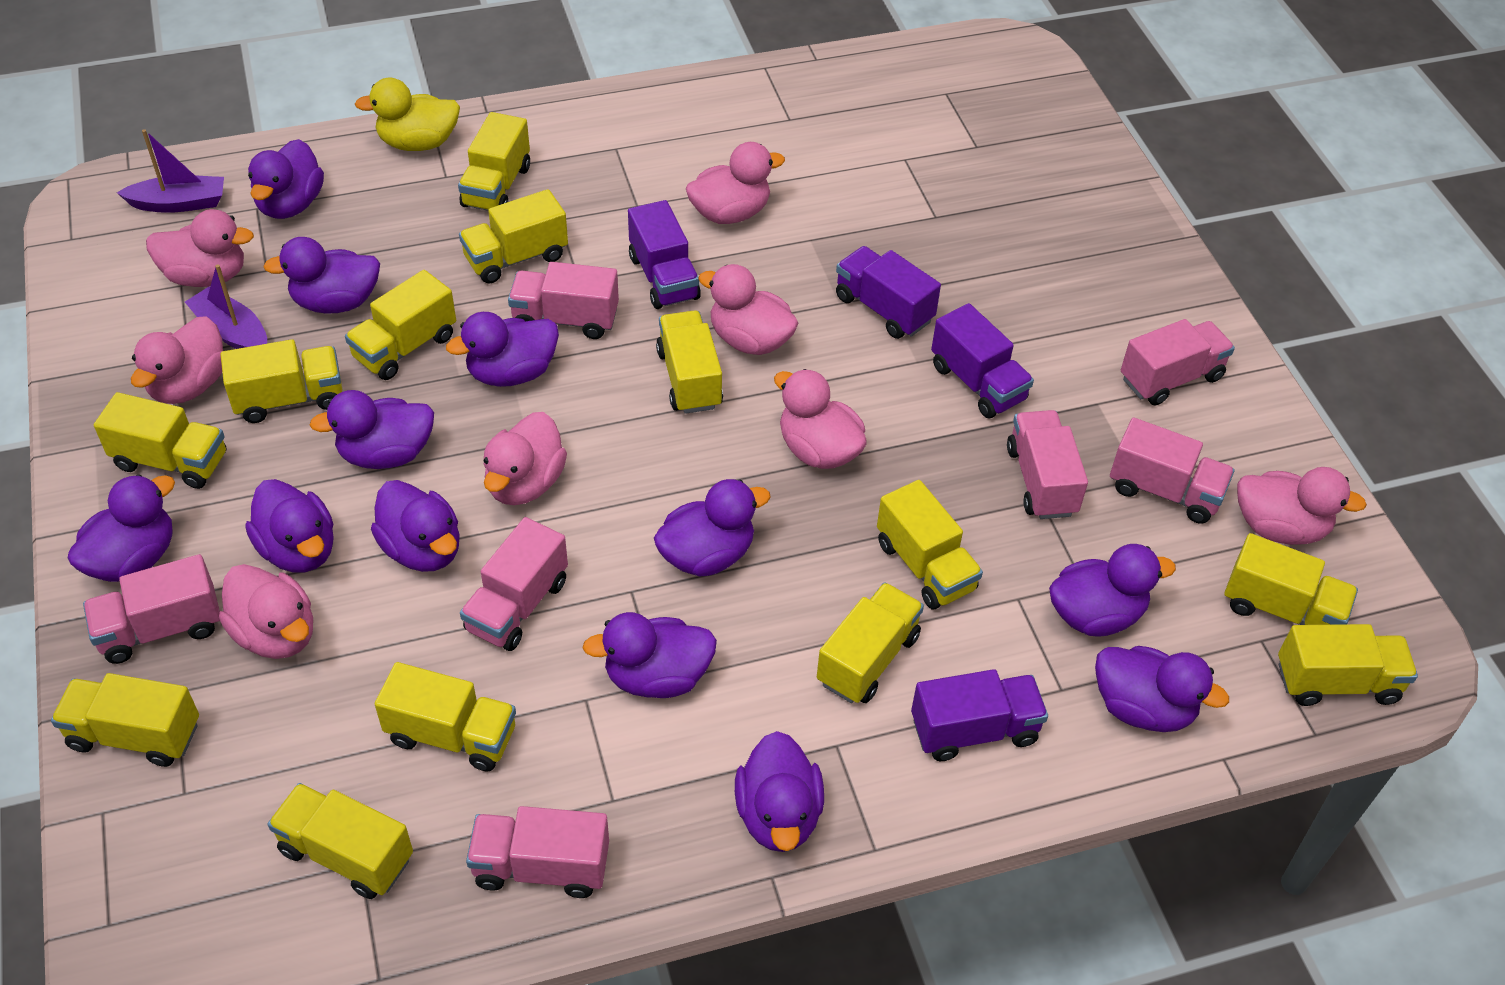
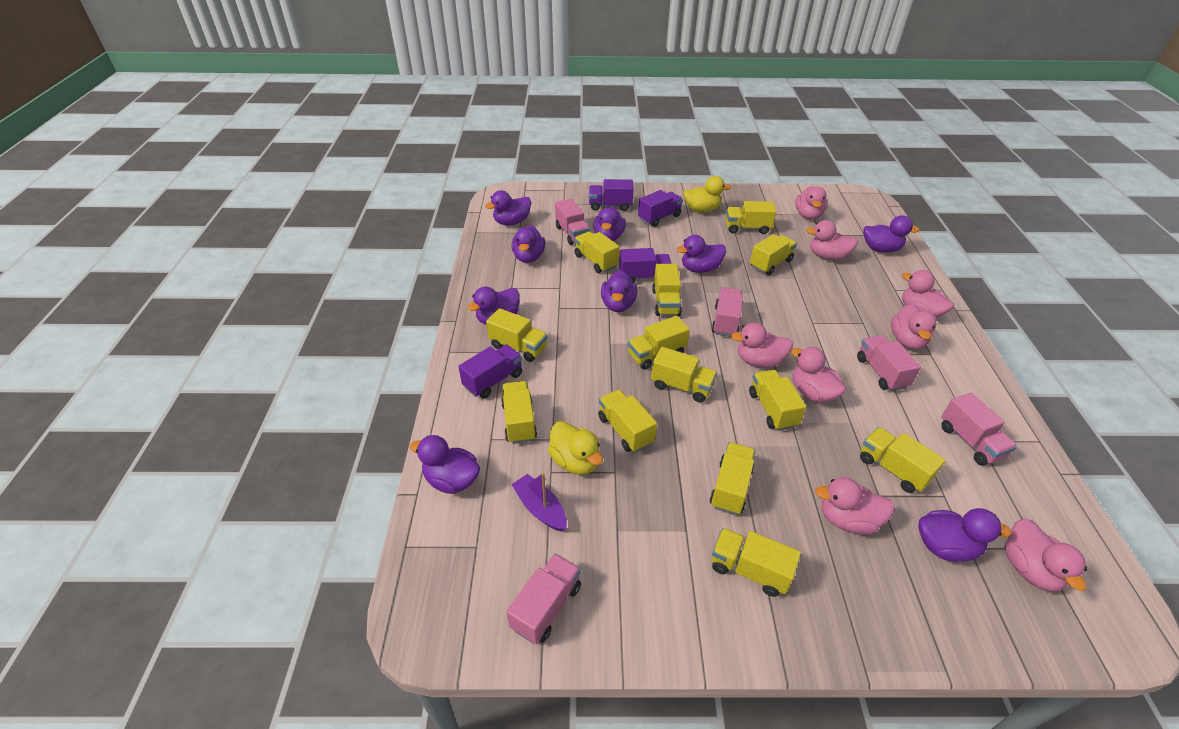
pink truck: [83,554,220,664] [460,517,568,651] [466,806,609,898] [508,262,619,339] [1007,410,1088,519] [1110,418,1235,524] [1121,319,1235,406] = 7 -> [507,553,581,644] [555,199,590,245] [711,287,743,337] [857,335,921,391] [941,393,1017,466] = 5
purple boat: [117,129,224,213] [185,264,267,349] = 2 -> [511,473,567,532] = 1
purple duck: [68,474,175,582] [245,479,334,572] [248,139,324,219] [263,237,380,314] [310,390,434,469] [371,480,460,572] [446,312,559,387] [582,612,717,698] [654,479,770,576] [735,731,824,852] [1049,544,1176,637] [1095,646,1229,732] = 12 -> [410,435,480,494] [467,287,520,325] [485,190,531,225] [511,225,545,263] [593,206,626,241] [601,270,637,312] [676,235,726,273] [863,215,920,253] [919,508,1011,562] = 9
yellow duck: [355,78,460,151] = 1 -> [548,421,603,475] [683,176,731,212] = 2

